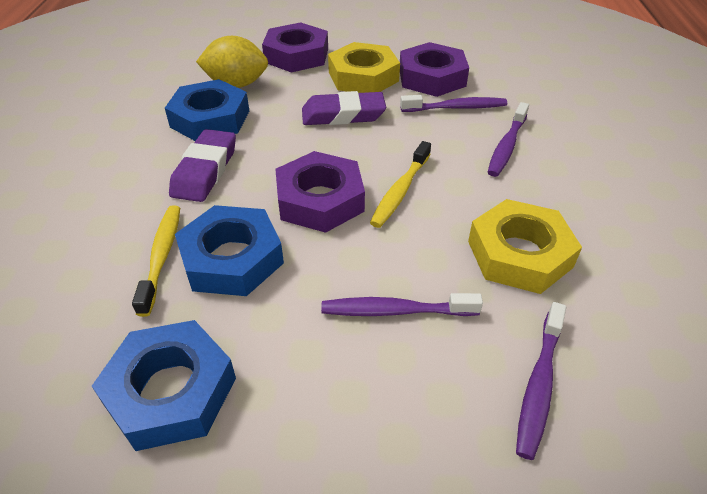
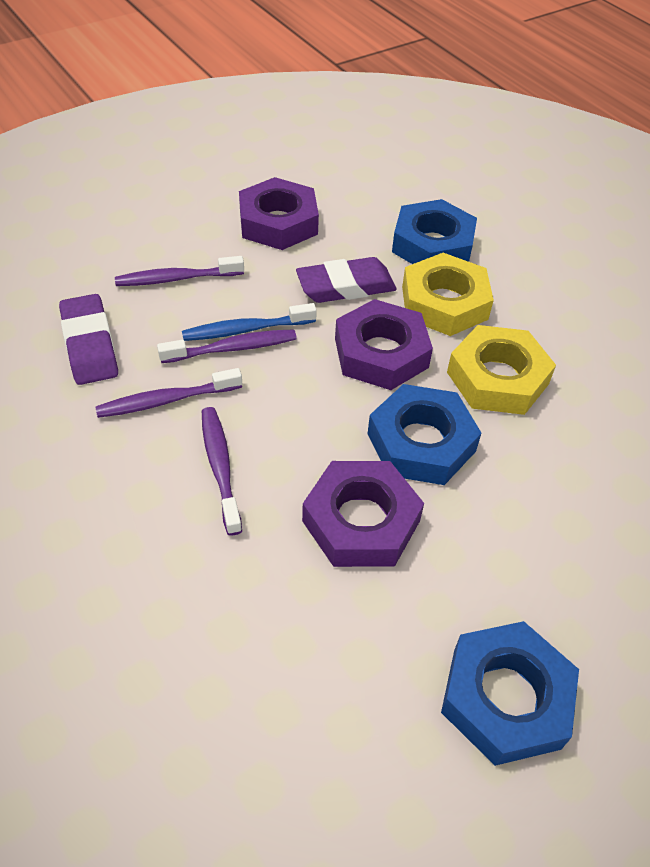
blue toothbrush: none = 0 -> [182,303,317,341] = 1
yellow lemon: [196,36,268,88] = 1 -> none = 0
yellow toothbrush: [132,205,180,317] [370,141,431,228] = 2 -> none = 0

